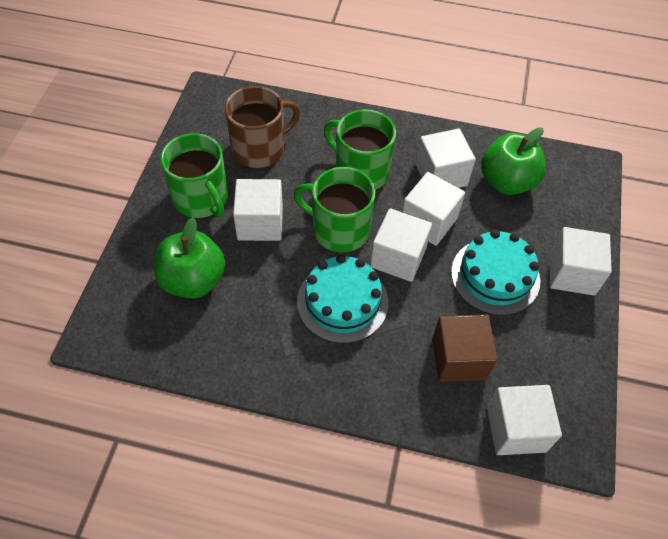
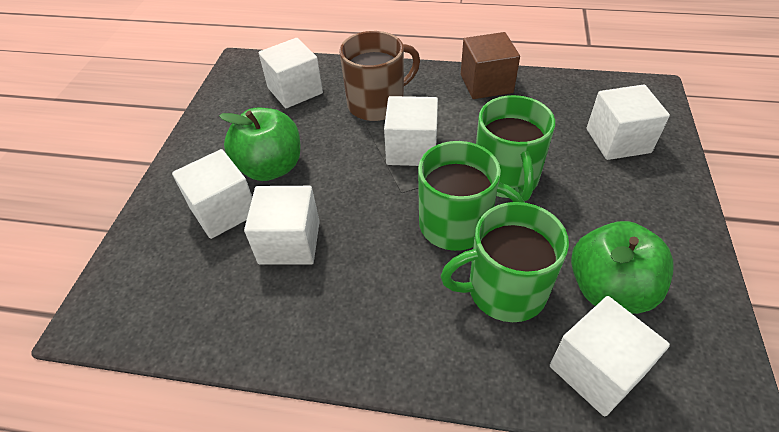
turquoise cake: [297,254,388,343] [451,230,540,316] = 2 -> none = 0

